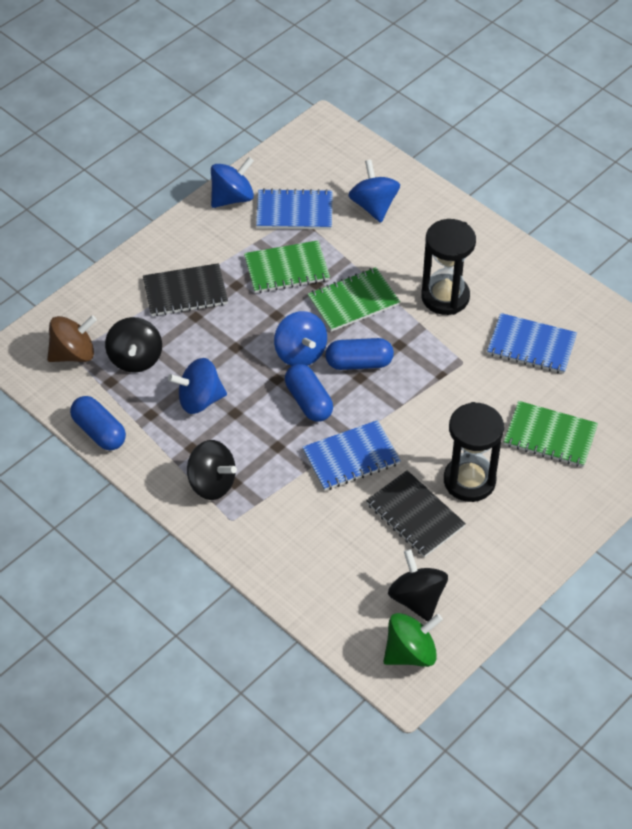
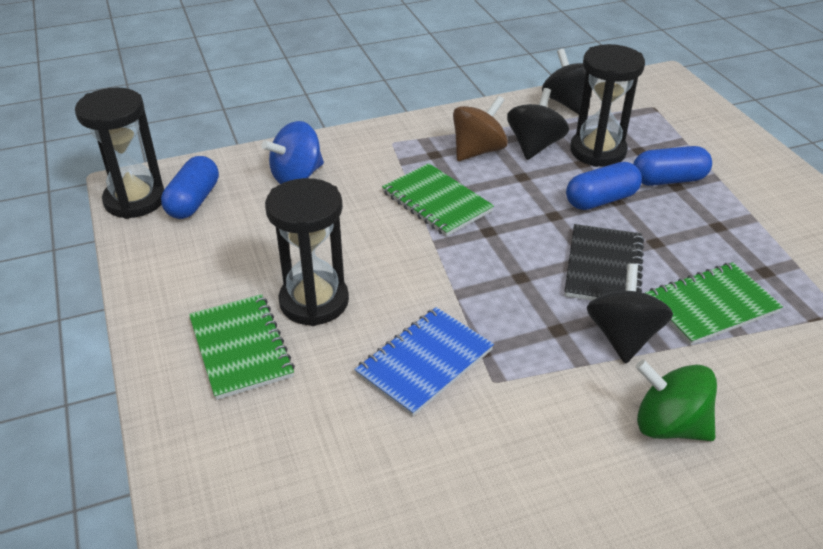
black hourglass: [421,219,476,315] [444,402,504,502] = 2 -> [75,87,164,219] [265,178,349,326] [570,44,645,167] = 3
black notebook: [143,263,228,316] [366,470,466,557] = 2 -> [565,224,644,300] = 1
blue notebook: [256,188,333,230] [302,420,401,491] [487,313,577,374] = 3 -> [354,307,494,417] = 1
blue spinning top: [168,358,227,414] [211,157,254,208] [274,311,327,366] [348,160,400,223] = 4 -> [262,121,324,184] = 1

